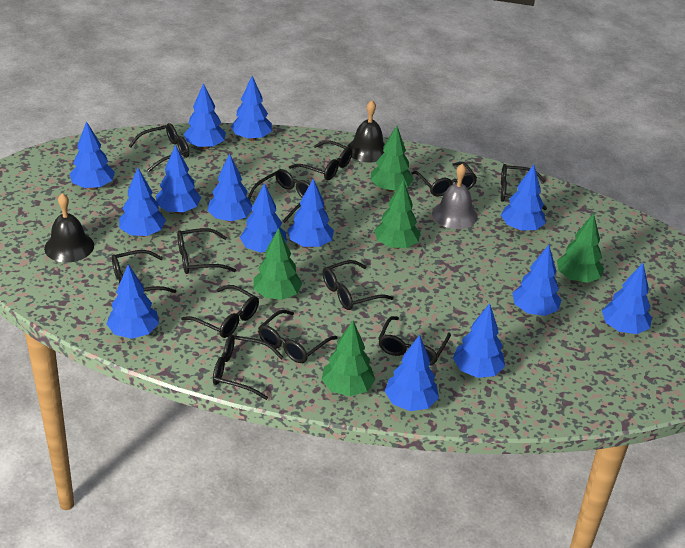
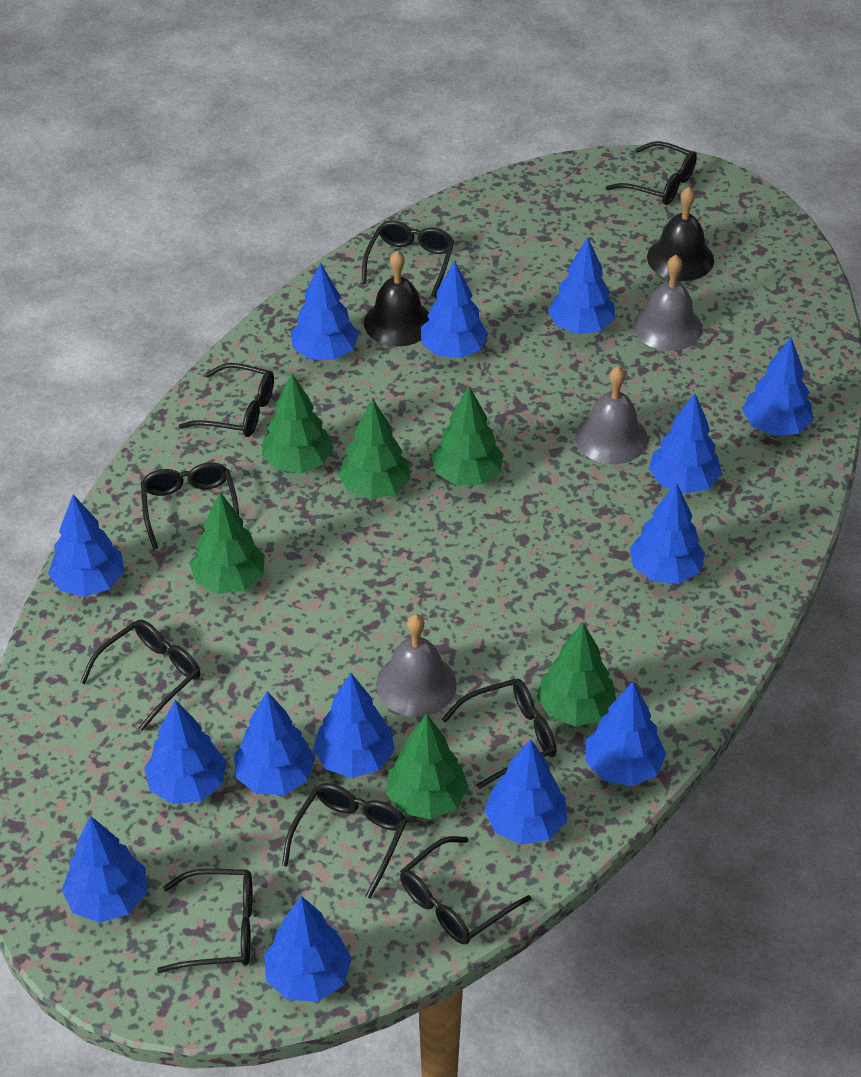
black glasses: [112,250,176,293] [129,123,189,172] [177,228,236,274] [181,285,259,338] [213,335,284,400] [248,169,310,223] [258,310,338,363] [289,140,353,180] [322,260,394,310] [378,316,451,365] [411,162,477,197] [501,164,547,210] = 12 -> [80,620,200,731] [141,462,239,550] [157,869,252,973] [179,363,274,437] [282,783,407,899] [362,220,455,297] [400,836,531,945] [442,679,557,789] [605,141,697,205] = 9
green tree: [254,228,302,300] [322,320,375,396] [370,125,414,192] [374,180,420,249] [557,213,604,283] = 5 -> [189,492,265,594] [262,374,334,473] [338,398,410,499] [386,714,469,819] [431,386,504,485] [537,622,616,727] = 6
grey bell: [432,163,478,229] = 1 -> [376,614,457,717] [575,366,648,464] [633,255,702,351] = 3

